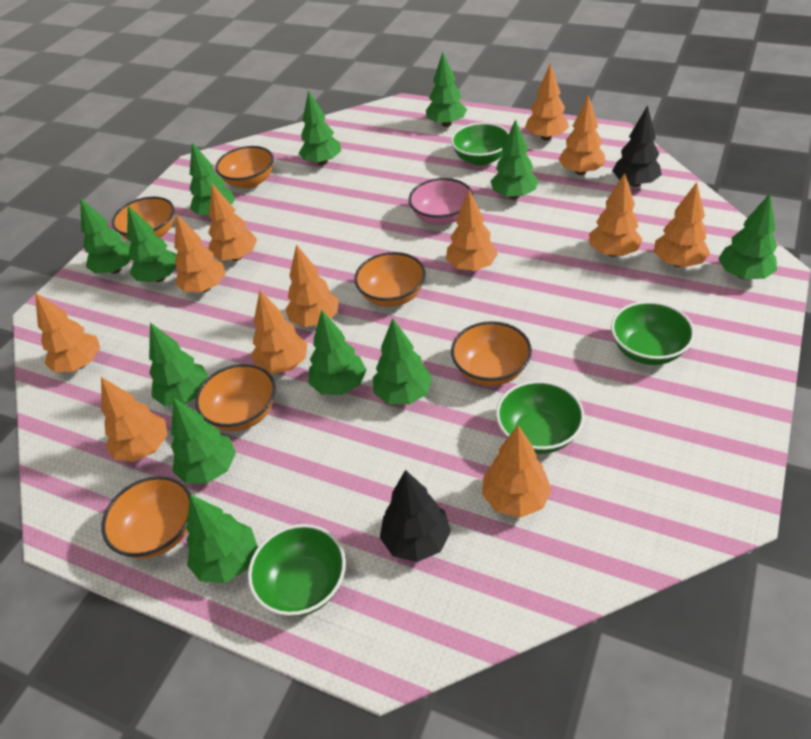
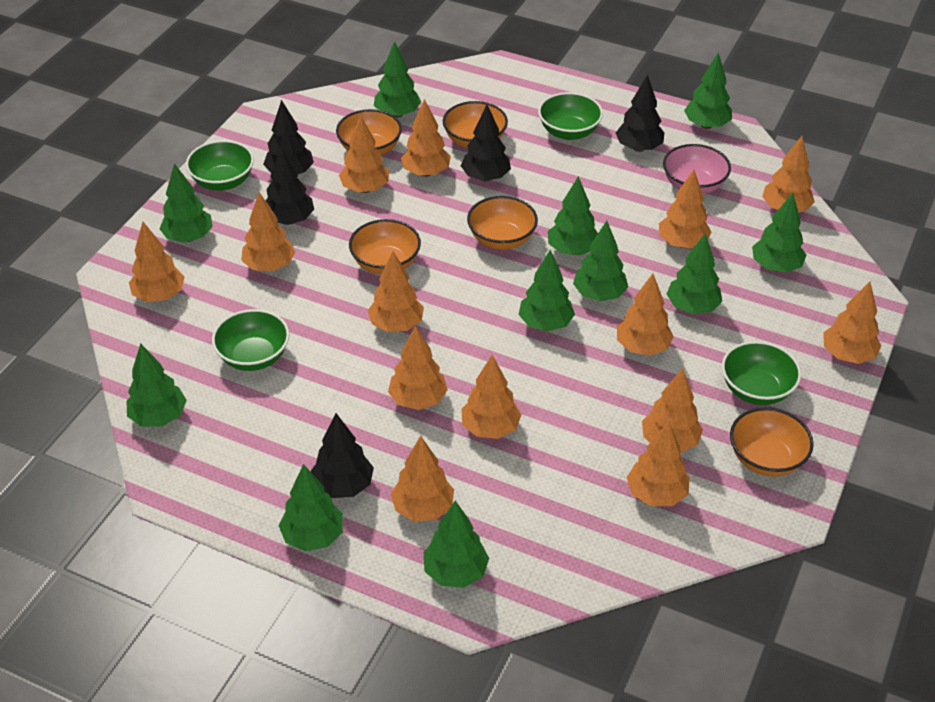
black tree: [380,470,451,562] [612,105,662,187] = 2 -> [263,100,314,174] [266,147,314,225] [311,413,374,498] [461,105,511,182] [616,75,664,152] = 5
green tree: [80,198,131,274] [127,206,177,282] [149,323,209,406] [171,397,236,484] [186,494,258,583] [189,142,235,215] [299,90,341,165] [308,310,367,395] [373,318,432,405] [426,52,467,127] [490,119,538,199] [718,194,777,279] = 12 -> [126,343,187,427] [159,163,213,243] [279,464,343,551] [374,41,421,118] [424,501,489,588] [518,250,575,332] [548,176,598,256] [573,221,628,301] [667,233,722,314] [684,53,732,129] [752,193,806,273] = 11
orange bowl: [101,476,191,559] [112,197,174,240] [195,364,276,431] [216,146,274,189] [354,252,426,307] [451,321,532,386] = 6 -> [336,109,402,156] [349,219,421,274] [443,101,508,148] [467,196,538,250] [730,407,814,477] = 5
orange tree: [35,292,100,372] [101,377,167,462] [174,214,226,292] [208,184,257,261] [251,290,307,374] [285,244,339,327] [446,189,498,271] [482,425,552,518] [525,63,569,141] [558,95,606,175] [589,173,643,257] [654,182,710,267] = 12 -> [129,222,185,302] [241,192,295,272] [339,115,389,193] [368,251,424,332] [388,326,448,410] [391,436,454,522] [401,99,451,177] [461,355,521,439] [617,274,674,356] [627,422,690,506] [642,368,703,453] [659,170,712,248] [762,136,815,212] [823,282,882,364] = 14

